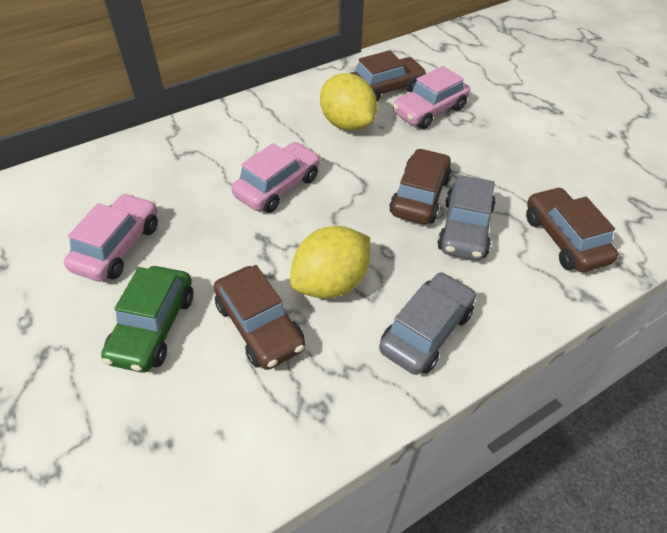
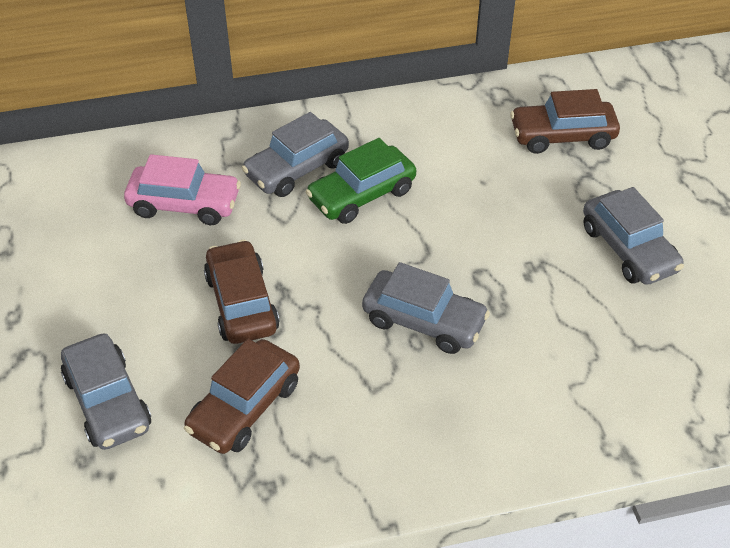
brown car: [214,265,305,370] [349,50,427,101] [389,148,452,224] [526,187,618,272] = 4 -> [184,339,300,454] [204,240,280,344] [510,89,620,154] = 3
grey car: [379,272,476,375] [437,175,496,260] = 2 -> [61,333,151,450] [242,112,349,197] [362,262,490,354] [583,187,684,285] = 4
pink car: [64,193,158,281] [232,142,320,213] [393,66,470,129] = 3 -> [124,154,241,225] = 1
yellow lemon: [290,226,370,299] [320,73,377,131] = 2 -> none = 0

